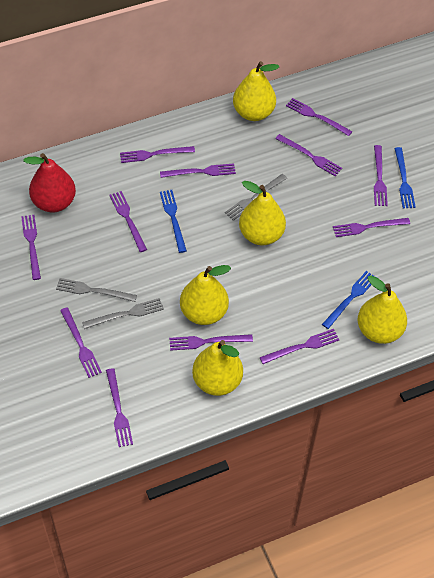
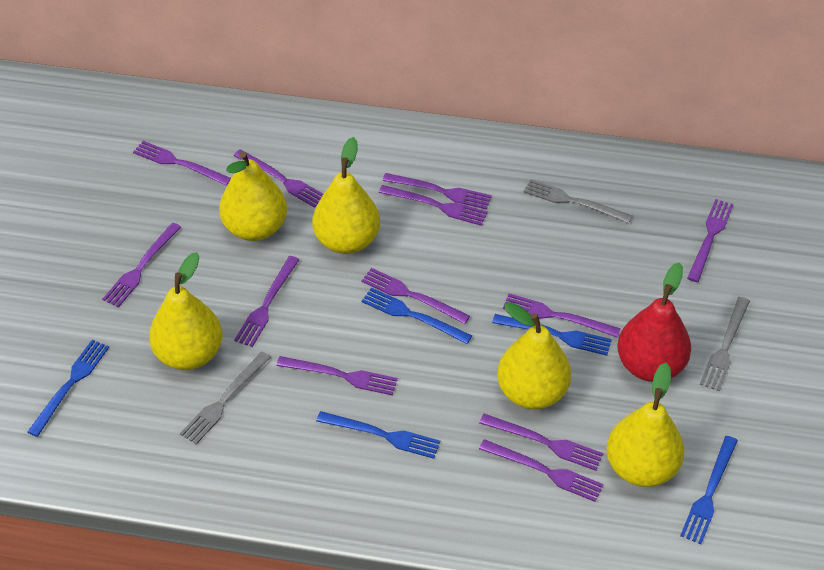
blue fork: [160,190,187,253] [322,271,374,329] [394,147,416,208] = 3 -> [28,340,109,437] [316,411,440,459] [362,288,472,344] [492,314,612,356] [680,436,738,544] = 5

